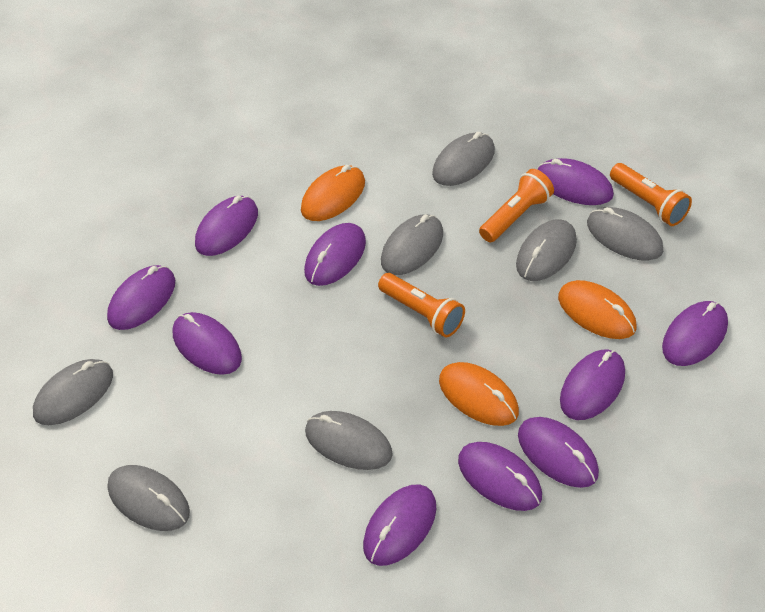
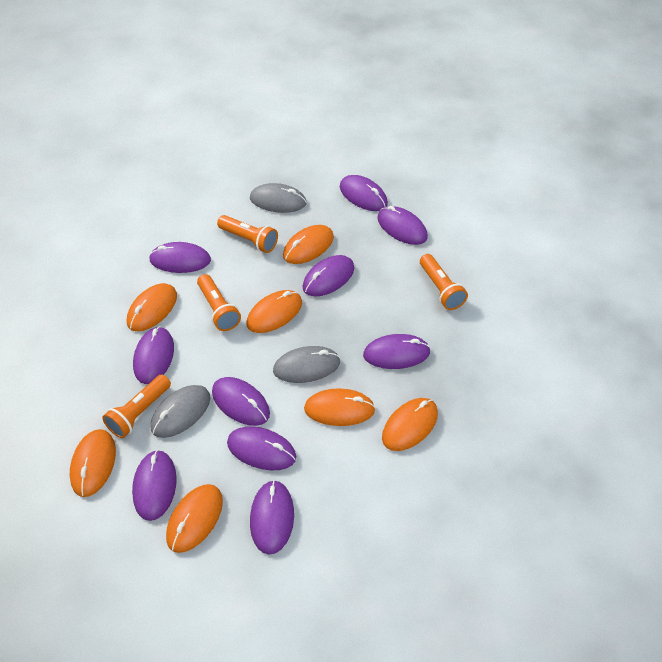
grey mouse: [33,359,113,425] [108,465,190,531] [305,411,393,470] [381,214,443,275] [432,132,495,186] [516,219,577,281] [587,207,663,261] = 7 -> [150,385,210,438] [250,183,306,213] [273,346,340,383] = 3
orange flashlight: [378,273,465,337] [479,169,554,242] [610,163,692,226] = 3 -> [102,374,171,438] [197,274,241,331] [217,215,278,253] [420,254,468,310] = 4
orange mouse: [301,165,365,221] [439,362,519,426] [558,280,637,339] = 3 -> [70,429,116,497] [127,283,177,331] [166,484,223,553] [247,290,302,333] [283,225,334,264] [304,388,375,426] [382,398,438,451] = 7

